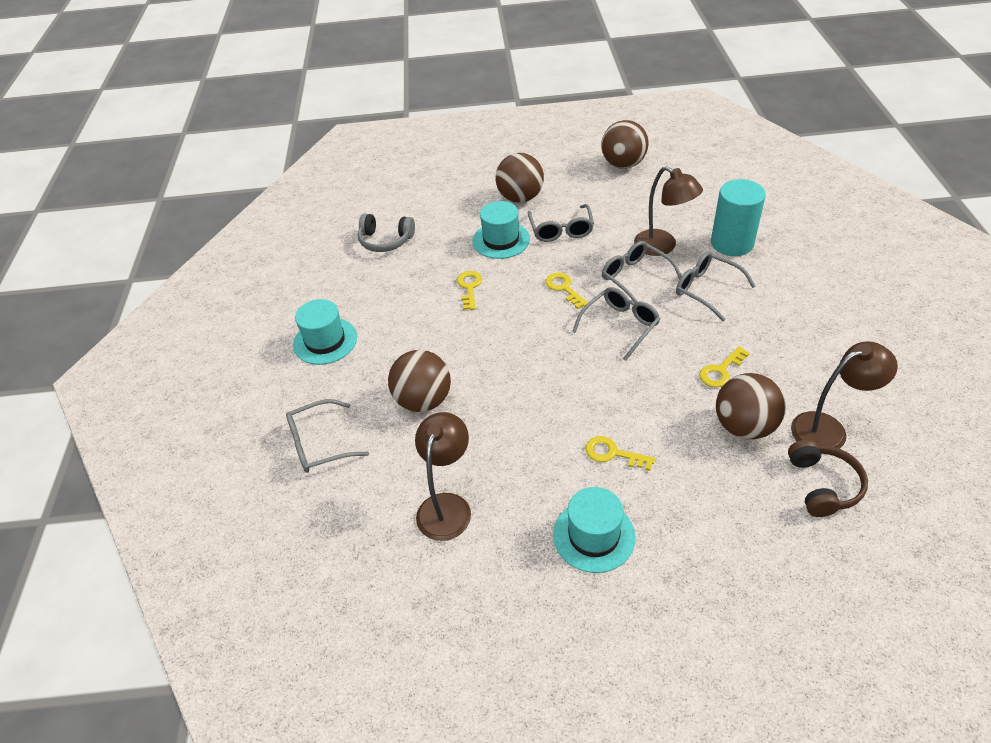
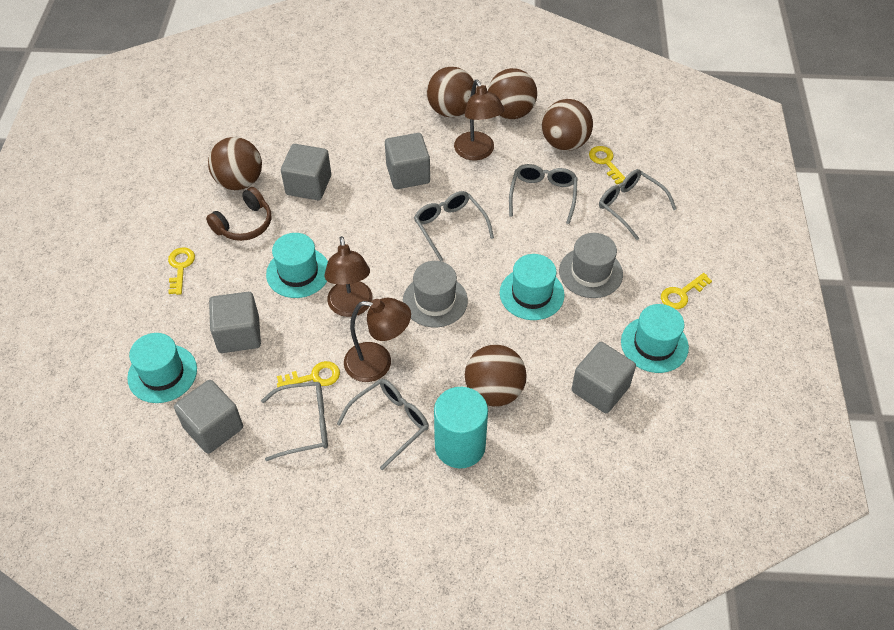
brown ball: [388,350,451,412] [496,153,544,203] [601,120,649,169] [716,373,786,439] = 4 -> [208,137,262,190] [427,67,476,117] [465,344,527,407] [488,68,537,119] [542,99,593,151] = 5
grey cube: none = 0 -> [174,380,243,454] [209,292,261,353] [281,144,331,200] [385,133,430,189] [572,342,636,413] = 5
grey hat: none = 0 -> [403,261,468,328] [559,233,623,298] = 2
grey headphones: [358,214,415,252] = 1 -> none = 0
turquoise hat: [293,299,357,365] [472,201,530,259] [553,487,636,573] = 3 -> [127,333,197,403] [266,233,328,298] [500,254,565,320] [621,304,689,373] = 4

